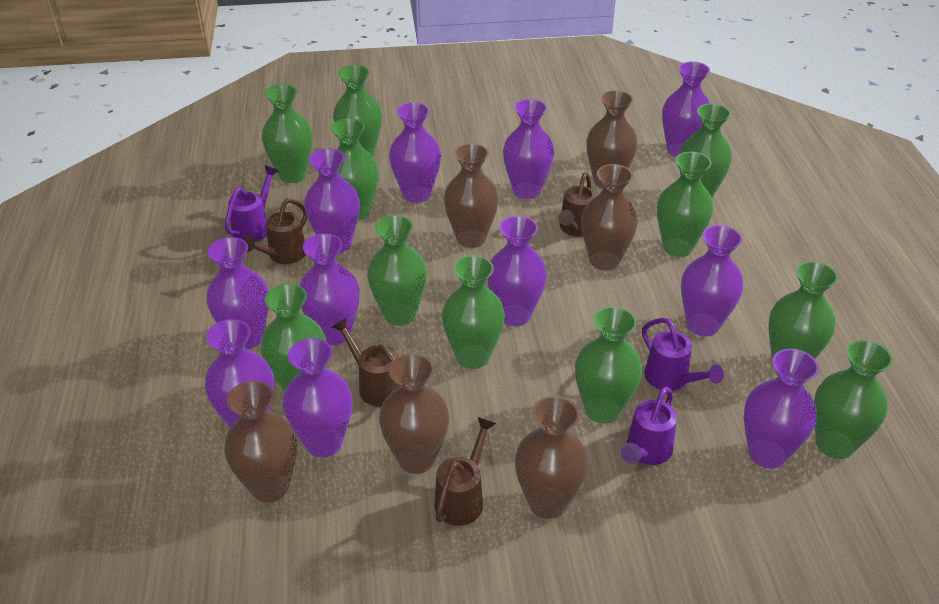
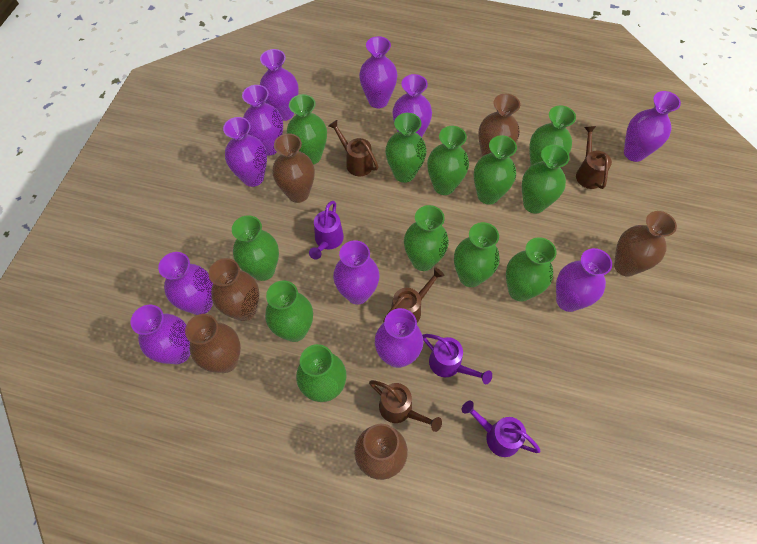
green vase: [261,284,326,393] [262,84,313,183] [331,118,379,220] [333,65,382,156] [367,215,427,326] [442,255,505,369] [575,306,642,424] [657,152,713,257] [679,103,732,198] [768,261,838,360] [814,340,893,459] = 11 -> [232,215,279,281] [265,280,313,342] [287,94,327,165] [296,344,347,402] [385,113,427,183] [404,205,449,271] [427,126,469,195] [454,222,500,287] [474,135,517,205] [506,237,557,302] [522,145,570,214] [529,106,576,165] = 12

